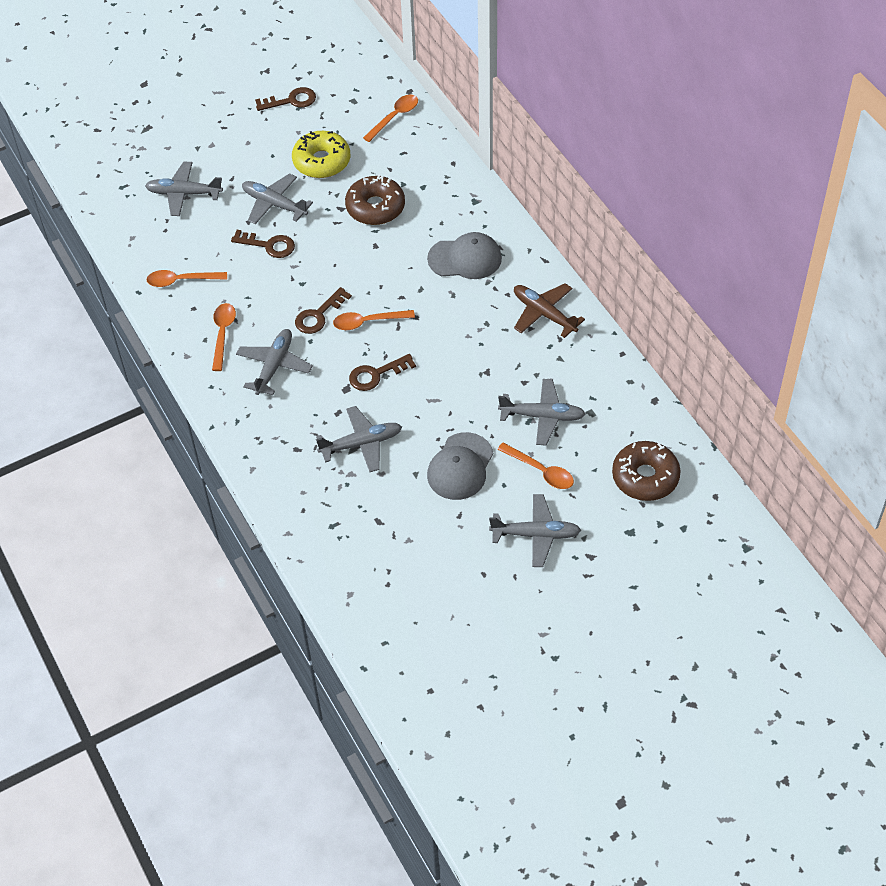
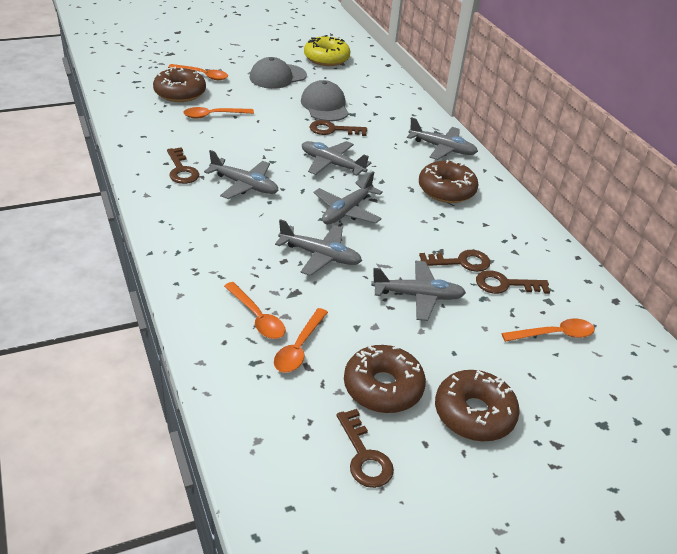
brown donut: [345,175,405,225] [612,441,681,501] = 2 -> [153,67,206,102] [344,345,426,413] [419,160,478,203] [435,370,520,441] = 4
brown key: [231,230,295,258] [255,87,316,111] [295,287,352,334] [349,354,416,391] = 4 -> [167,147,199,184] [310,120,367,136] [337,409,394,488] [419,250,491,272] [476,270,550,294] = 5
brown plane: [514,283,585,338] = 1 -> none = 0

